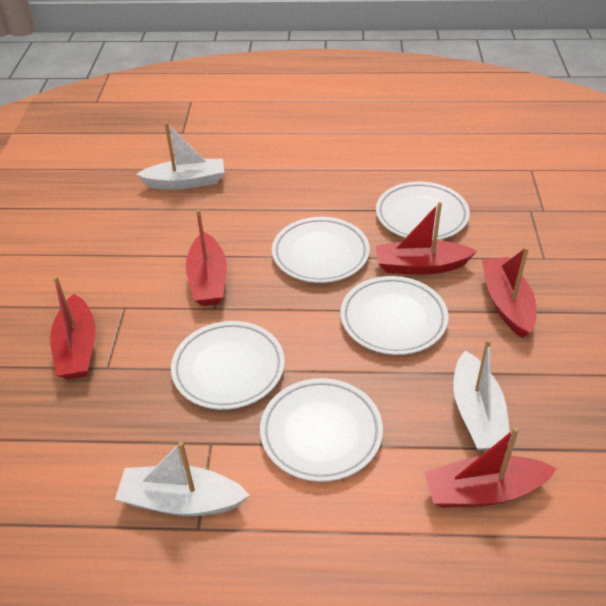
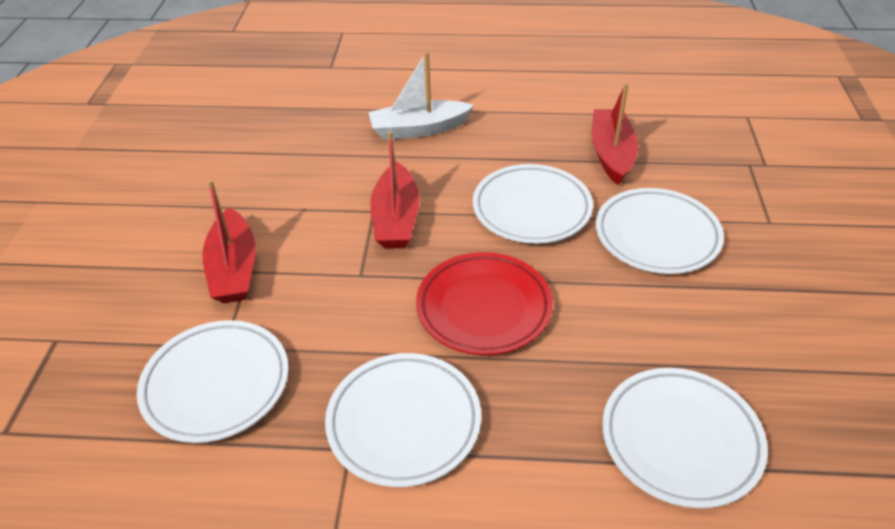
red boat: [50,276,96,379] [186,209,227,306] [376,202,477,275] [424,427,557,508] [482,247,537,338] = 5 -> [202,180,255,303] [370,131,420,249] [592,83,638,185] = 3
red plate: none = 0 -> [416,252,553,355] = 1
white boat: [115,441,250,516] [136,122,224,190] [453,339,511,450] = 3 -> [368,52,474,140] = 1

